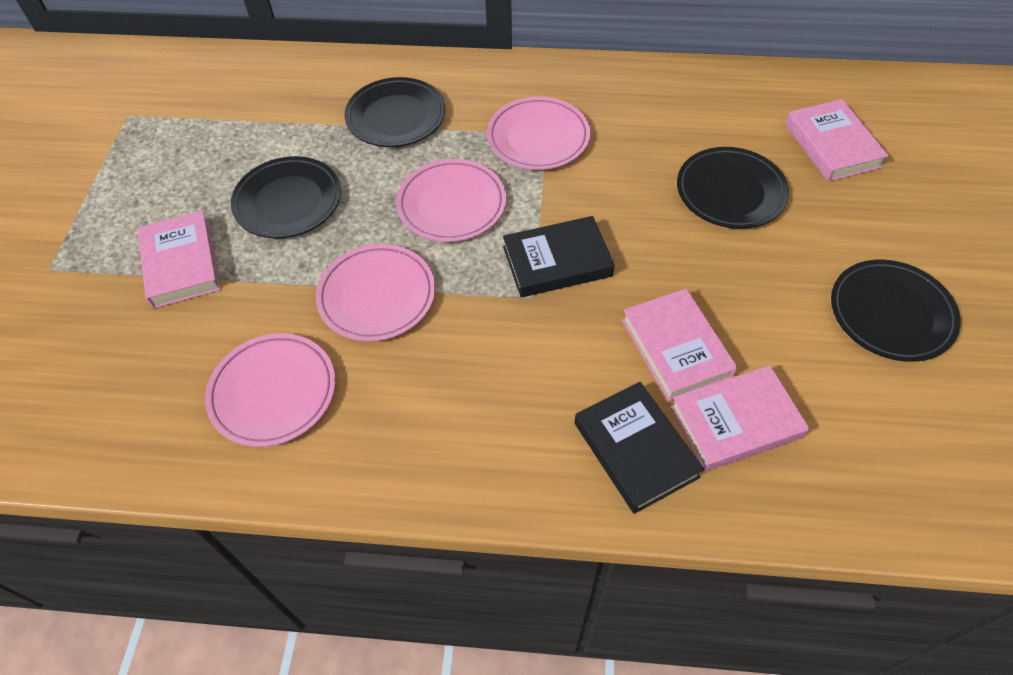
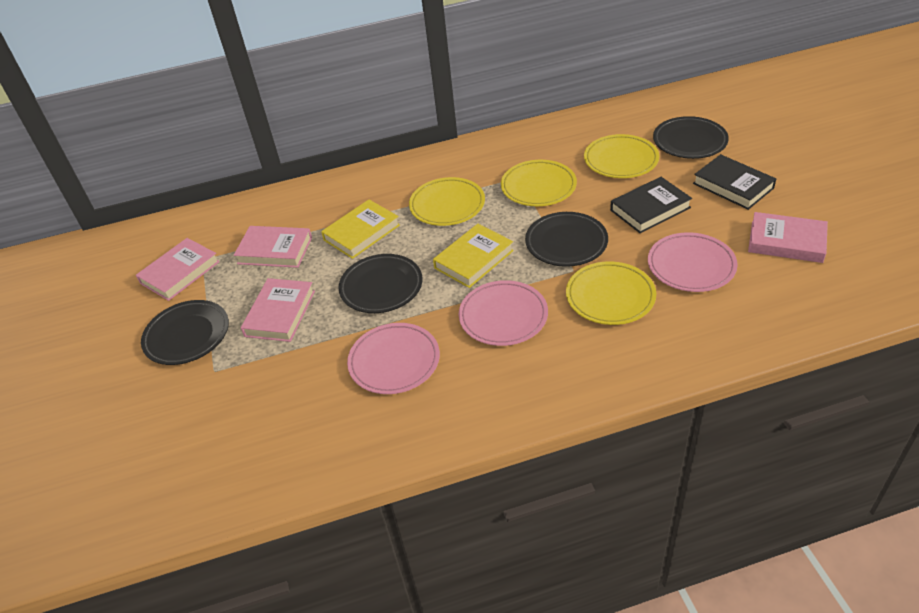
pink plate: [205,333,335,447] [316,244,435,341] [396,159,506,242] [487,97,590,170] = 4 -> [347,323,440,394] [459,280,548,346] [648,232,738,292] = 3
yellow book: none = 0 -> [321,200,400,259] [433,224,514,288] = 2
yellow plate: none = 0 -> [409,177,485,226] [501,160,577,206] [566,261,656,325] [584,134,659,178] = 4

